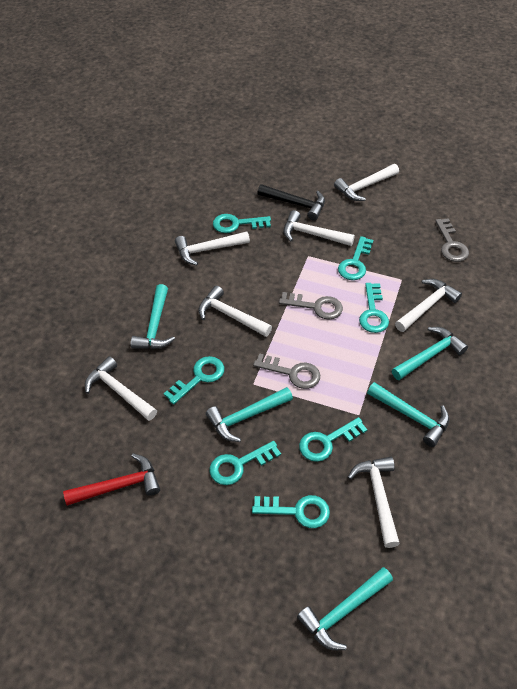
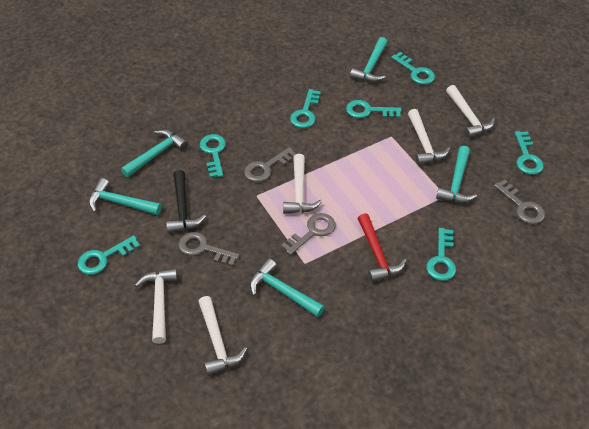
grey key: [253,353,320,389] [279,292,343,320] [435,218,469,262] = 3 -> [178,232,239,266] [244,147,296,182] [281,213,336,255] [494,179,545,224] = 4
white hammer: [85,356,157,421] [175,231,250,265] [198,286,272,337] [283,210,355,246] [334,164,399,201] [348,457,400,548] [395,279,462,332] = 7 -> [135,269,178,344] [198,296,247,376] [283,154,322,214] [408,109,450,165] [446,85,495,138] = 5

